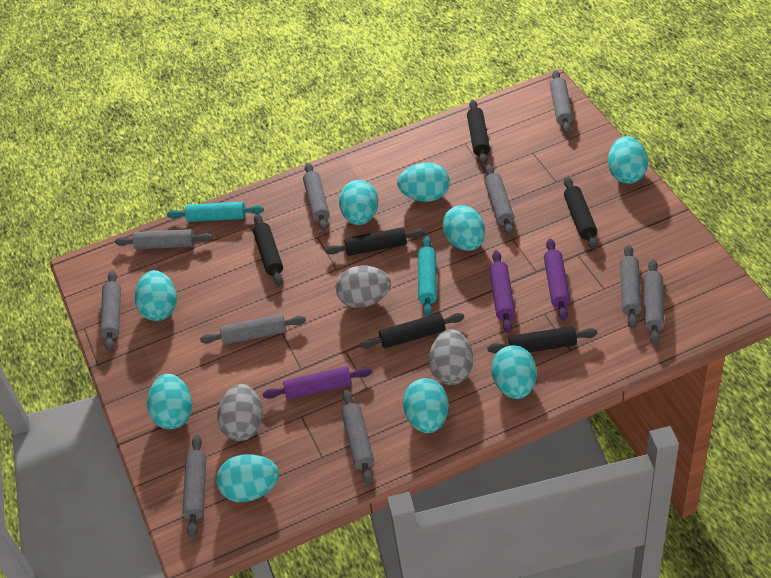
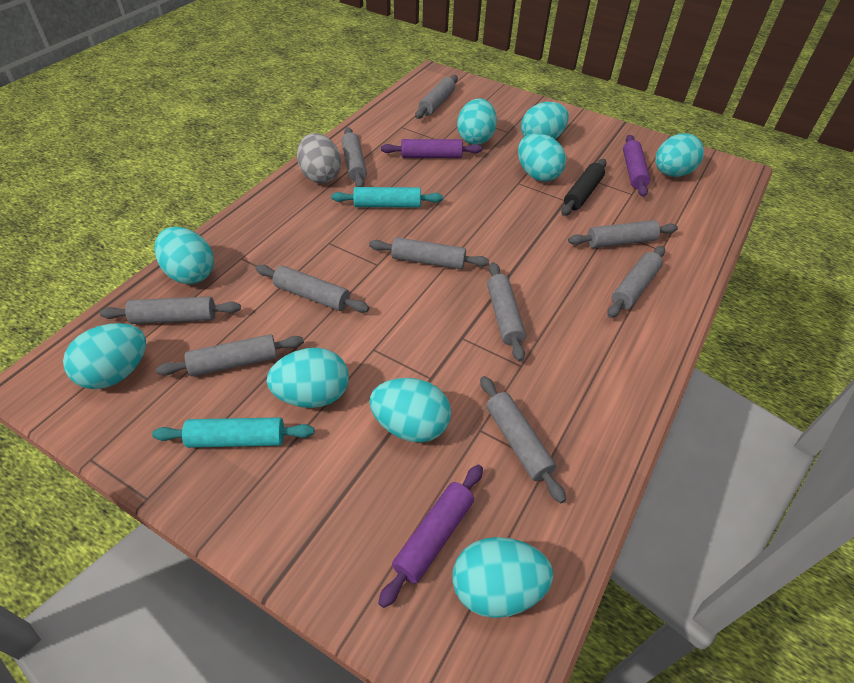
black rolling pin: [253,214,283,286] [325,227,426,256] [360,313,464,349] [467,100,490,165] [487,326,597,353] [564,177,598,250] = 6 -> [561,159,607,216] = 1
grey egg: [217,384,263,441] [336,266,391,308] [429,329,473,385] = 3 -> [297,133,341,183] = 1

